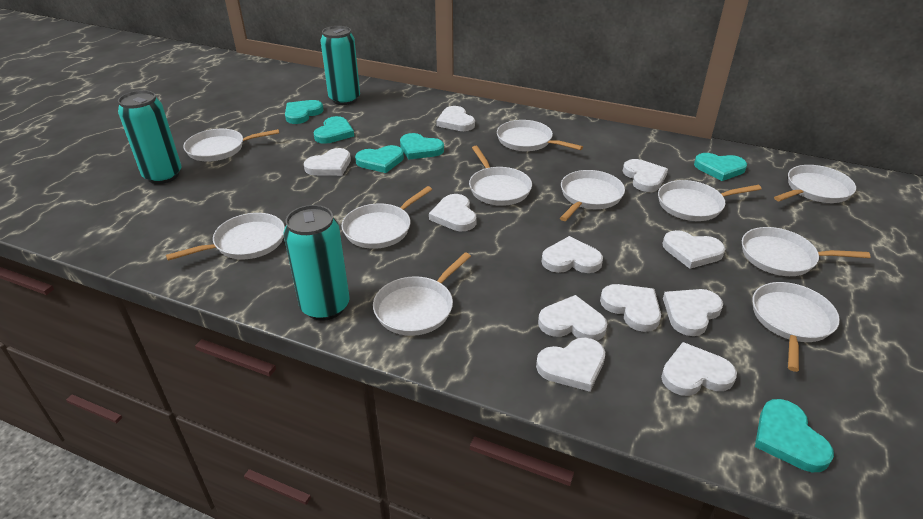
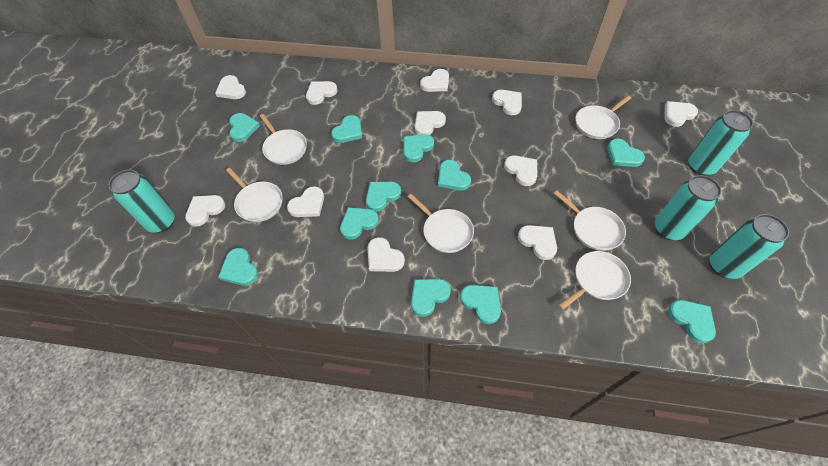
turquoise can: [118,90,182,184] [284,205,350,321] [321,26,360,105] = 3 -> [109,170,175,233] [655,175,722,240] [688,110,753,176] [710,214,789,279] = 4
turquoise heart: [285,100,324,124] [314,116,354,144] [355,145,404,173] [400,133,444,160] [694,153,747,181] [755,399,834,472] = 6 -> [218,248,258,286] [229,113,260,142] [331,115,362,143] [340,207,379,240] [366,182,401,212] [403,134,434,162] [411,279,451,317] [438,160,471,191] [460,285,501,324] [607,139,645,167] [668,300,716,343] = 11
white pan: [166,213,285,261] [183,129,279,161] [342,186,432,249] [373,252,471,336] [469,146,532,206] [497,120,583,151] [560,170,625,221] [658,180,761,221] [742,227,870,276] [753,282,840,372] [774,165,856,203] = 11 -> [226,168,283,222] [260,114,307,165] [408,194,474,253] [554,191,626,251] [558,251,631,310] [575,95,631,139] = 6

